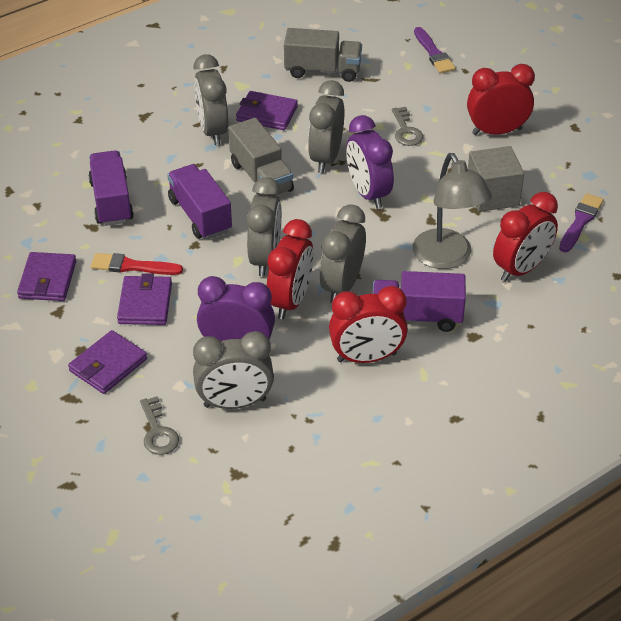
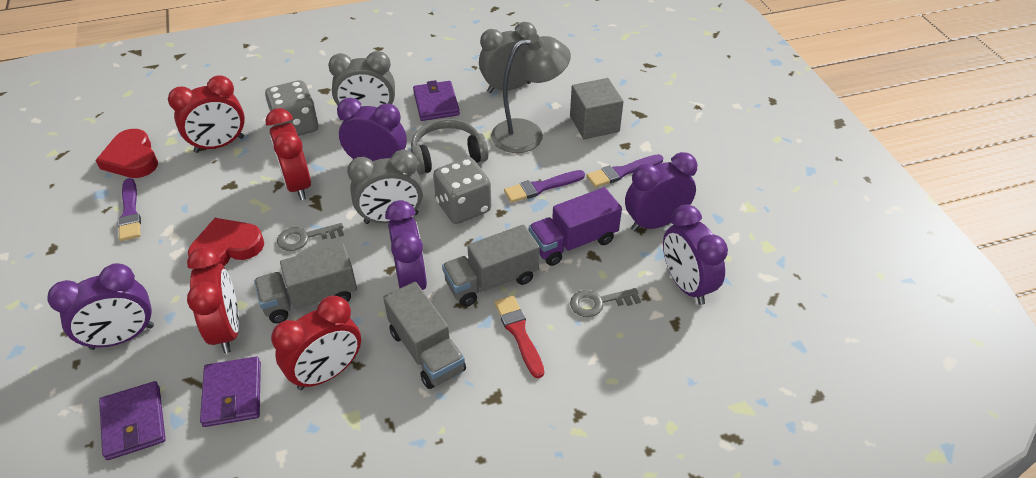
grey clock: [193,54,228,145] [193,331,274,409] [246,177,282,277] [308,80,344,173] [319,204,366,303] = 5 -> [328,51,395,108] [347,150,423,224] [479,22,537,93] = 3
grey dice: none = 0 -> [265,80,318,136] [433,157,491,224] = 2
grey headphones: none = 0 -> [411,119,488,175] = 1
grey truck: [229,118,294,195] [284,28,362,82] = 2 -> [254,243,357,323] [383,282,466,389] [442,225,540,307] = 3
purple brush: [414,27,455,73] [559,193,604,252] = 2 -> [118,178,141,241] [504,170,585,203] [587,154,664,188] = 3
purple clock: [197,276,275,341] [346,115,394,209] = 2 -> [47,263,154,350] [337,98,407,161] [385,200,427,290] [625,152,697,231] [663,205,728,305] = 5
purple truck: [88,150,134,226] [167,164,232,239] [373,271,466,332] = 3 -> [529,187,622,266] = 1
purple wallet: [17,252,76,301] [68,330,147,394] [117,273,172,325] [236,91,298,130] = 4 -> [99,381,166,460] [200,357,261,427] [413,80,460,121] = 3
red heart: none = 0 -> [95,129,158,178] [188,218,264,266] = 2

